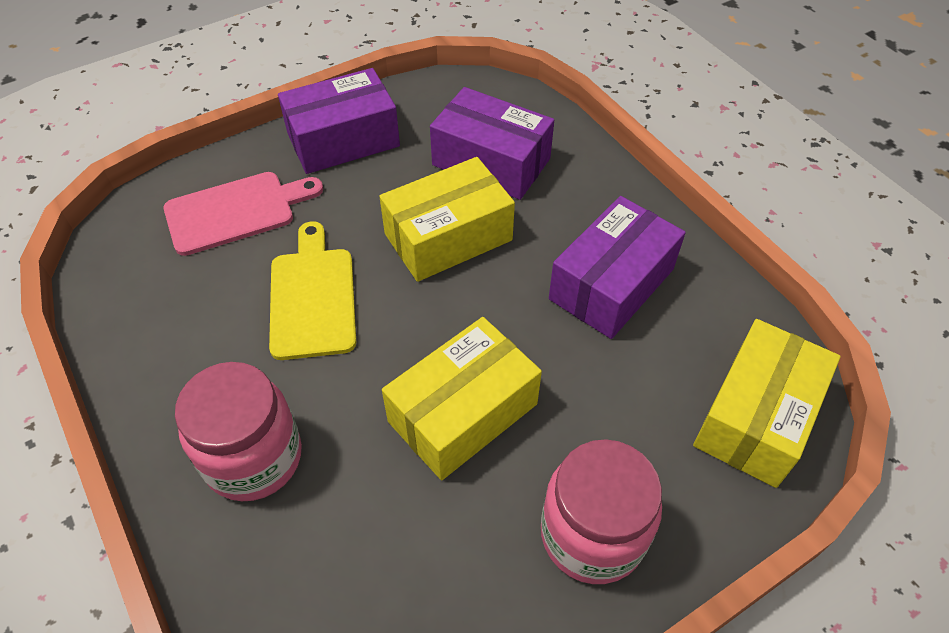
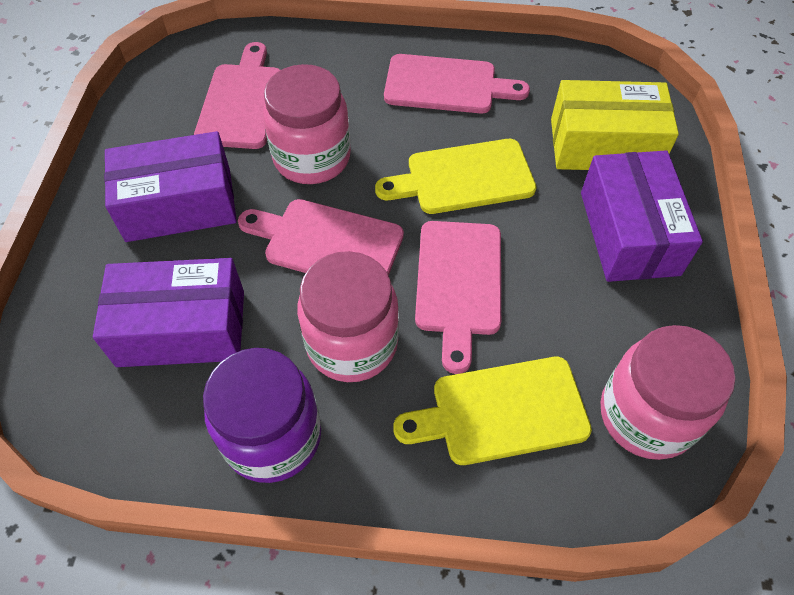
pink cutting board: [164,172,323,256] = 1 -> [194,42,280,149] [238,199,404,275] [384,54,530,113] [415,221,501,374] = 4
pink jar: [175,362,302,501] [541,439,662,584] = 2 -> [263,64,351,184] [297,251,399,382] [601,325,735,460] = 3
purple jar: none = 0 -> [203,348,321,483] = 1
yellow box: [379,157,515,282] [382,317,542,480] [693,319,841,488] = 3 -> [551,80,679,170] = 1
yellow cutting board: [269,221,356,360] = 1 -> [375,139,536,214] [393,357,592,465] = 2

